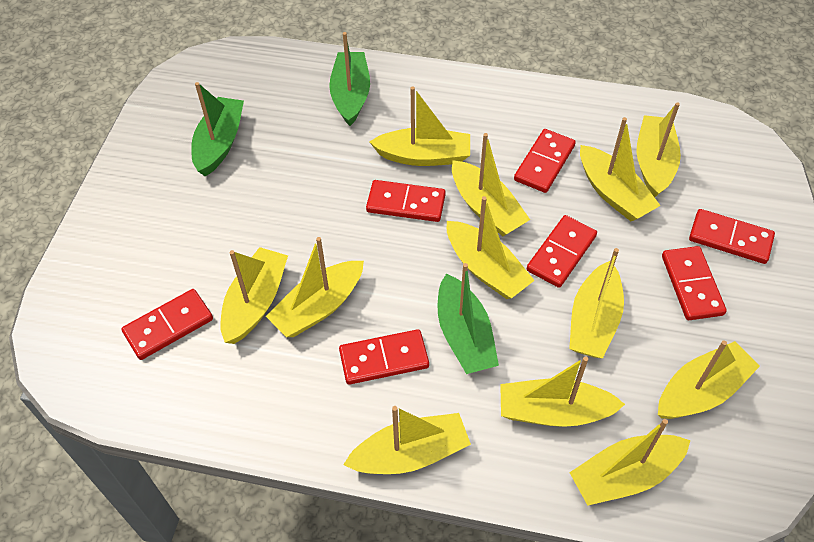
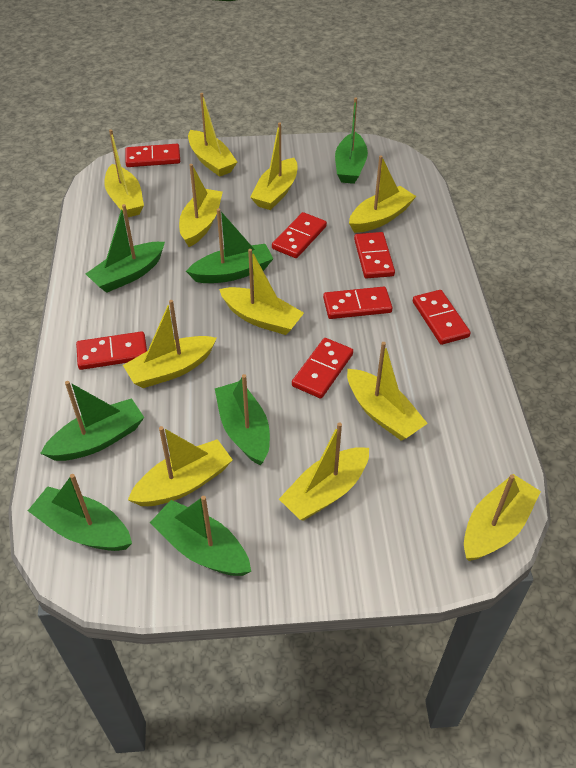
green boat: [191,82,244,177] [329,32,370,126] [438,263,499,374] = 3 -> [28,474,132,551] [40,381,144,461] [86,204,165,293] [150,496,251,576] [186,208,273,283] [215,374,270,465] [335,97,368,184] = 7
yellow boat: [220,247,288,344] [266,237,364,337] [343,406,471,474] [370,86,470,166] [447,196,535,299] [452,133,530,236] [500,356,625,427] [569,248,624,359] [569,419,691,505] [580,117,661,221] [636,102,681,197] [658,341,760,419] = 12 -> [104,129,144,217] [123,300,217,388] [128,426,233,506] [179,164,223,247] [188,93,237,177] [219,249,304,335] [250,123,298,210] [279,422,369,520] [347,342,428,441] [349,156,416,233] [464,474,541,561] = 11

